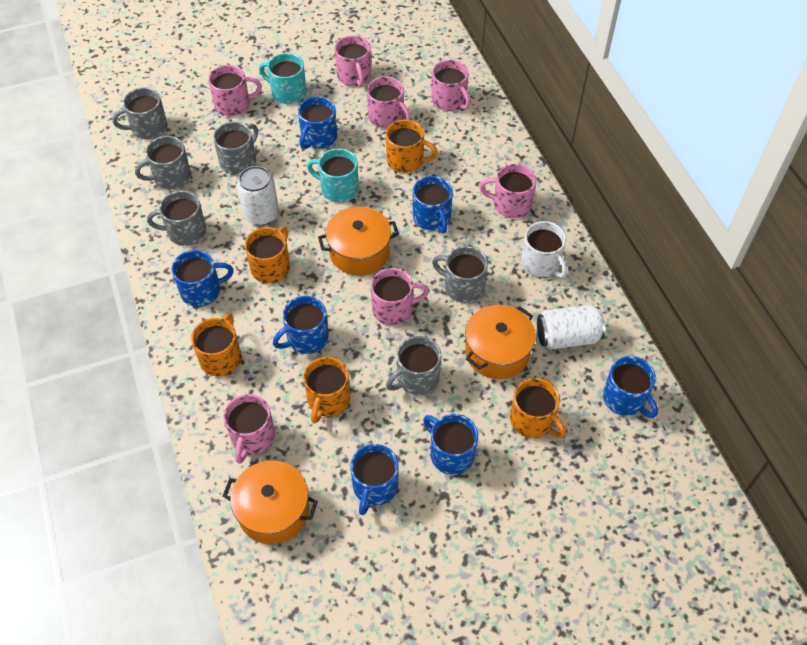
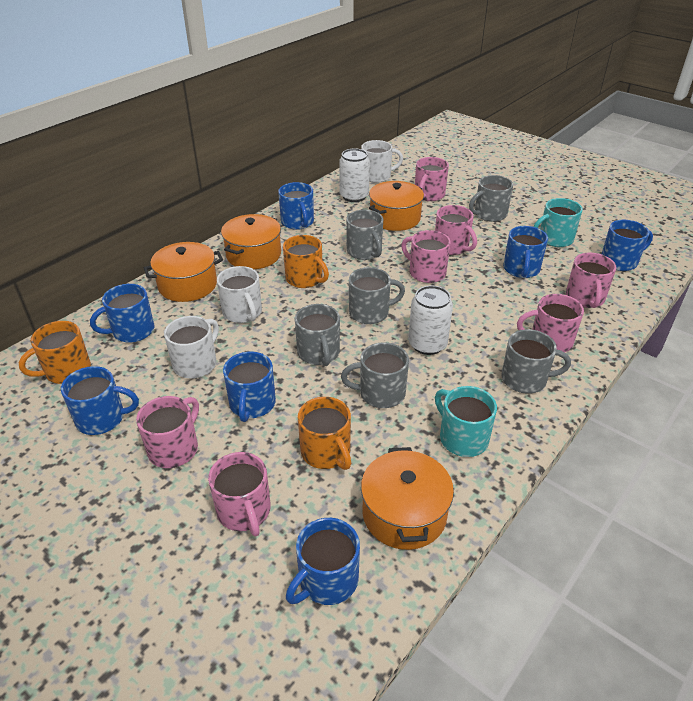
orange mug: [191,313,241,376] [245,226,290,283] [303,357,350,424] [386,120,438,173] [510,378,566,438] = 5 -> [19,321,91,384] [283,235,329,288] [298,397,351,470] = 3
orange pot: [223,460,318,544] [318,207,399,275] [465,305,536,379] = 3 -> [144,242,223,302] [221,214,281,269] [361,447,454,550] [369,181,424,231] = 4
white mug: [521,221,567,278] = 1 -> [164,316,219,378] [217,266,262,323] [361,140,403,183] = 3

